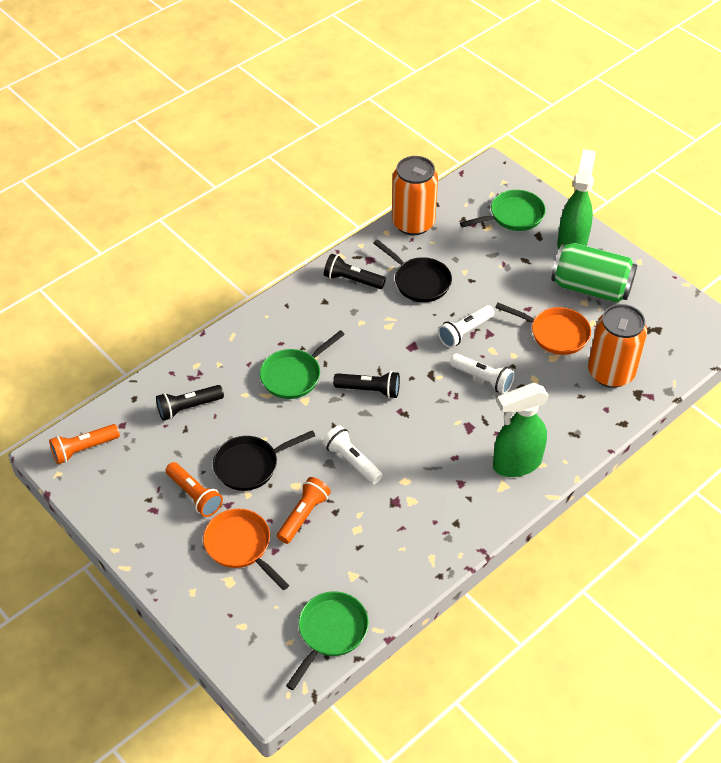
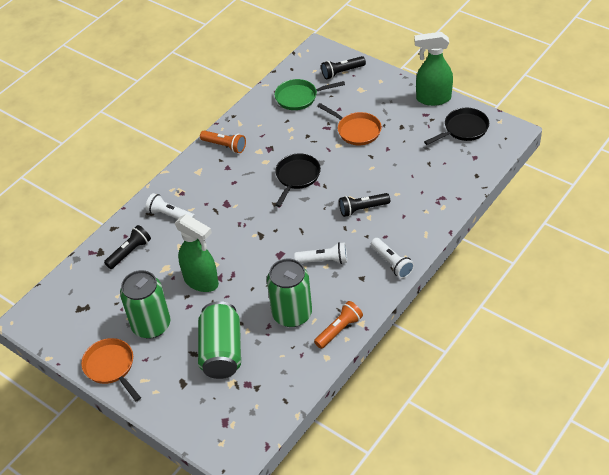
green can: [551,243,637,303] = 1 -> [120,270,170,339] [198,301,241,379] [267,259,312,327] = 3
green pan: [260,330,345,399] [286,591,369,690] [460,190,546,231] = 3 -> [275,79,345,110] = 1
orange can: [392,156,438,235] [588,304,647,388] = 2 -> none = 0
orange flashlight: [49,424,120,464] [166,462,223,517] [277,477,331,544] = 3 -> [200,130,246,153] [314,301,363,349] = 2

